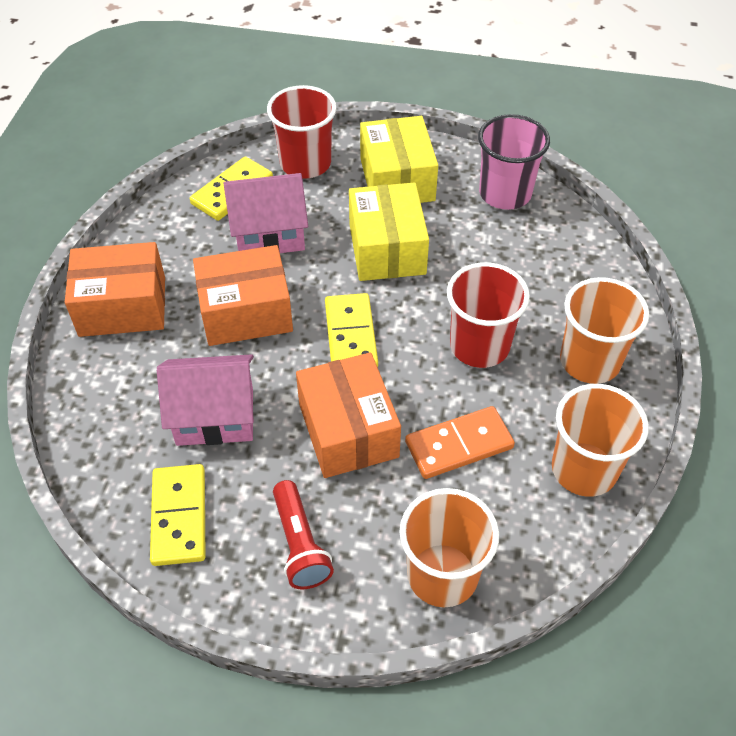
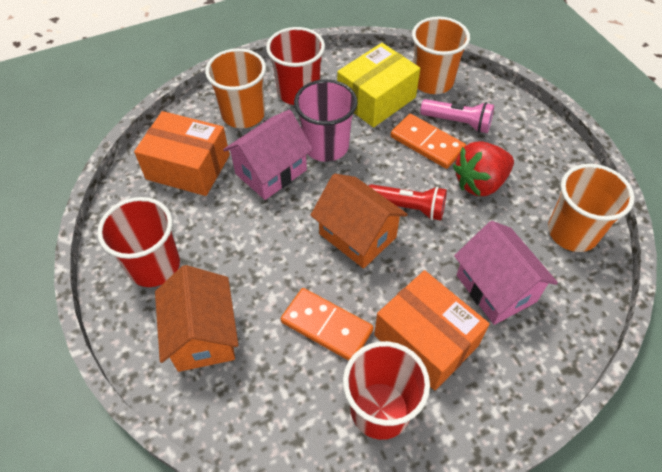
orange box: [65,242,165,337] [193,245,293,346] [296,352,401,478] = 3 -> [134,111,230,196] [374,270,490,390] = 2
orange domino: [405,406,515,479] = 1 -> [281,288,374,361] [390,114,466,169] = 2
orange house: none = 0 -> [155,265,238,372] [310,174,408,268] = 2
pink flashlight: none = 0 -> [420,99,494,133] = 1
red cup: [267,85,337,179] [447,262,530,368] = 2 -> [97,197,180,287] [266,27,325,105] [343,341,430,440] = 3
red strawberry: none = 0 -> [453,141,514,196] = 1
yellow box: [349,182,429,281] [360,116,438,203] = 2 -> [337,43,420,127] = 1
yellow domino: [150,464,205,566] [190,156,273,221] [325,293,378,367] = 3 -> none = 0

